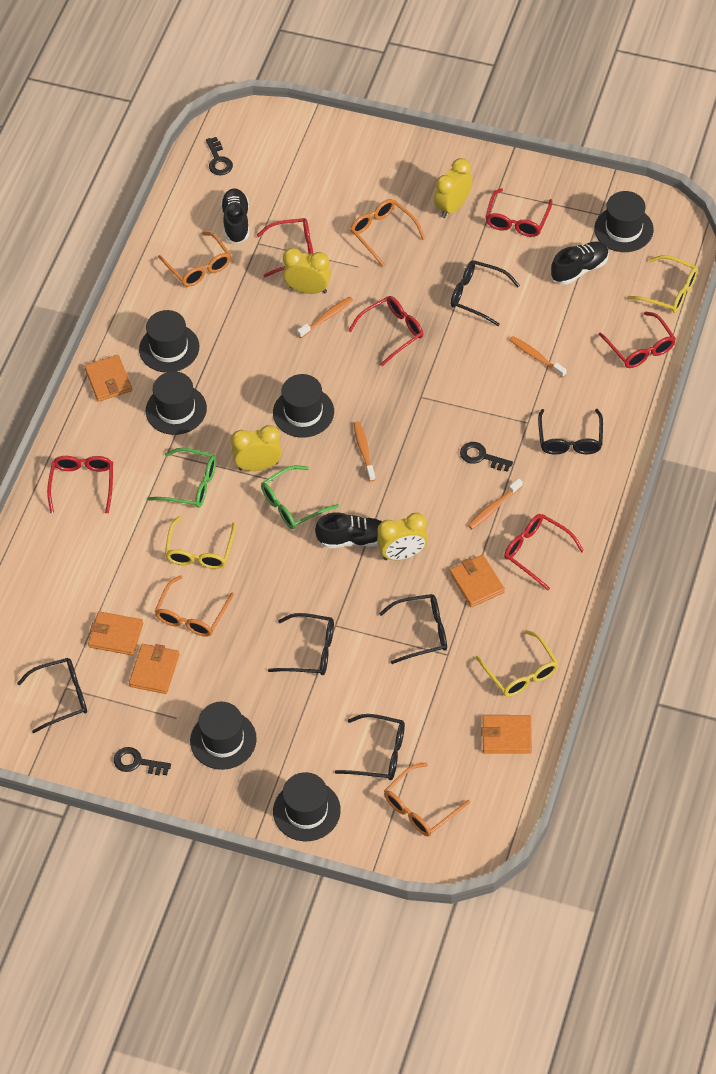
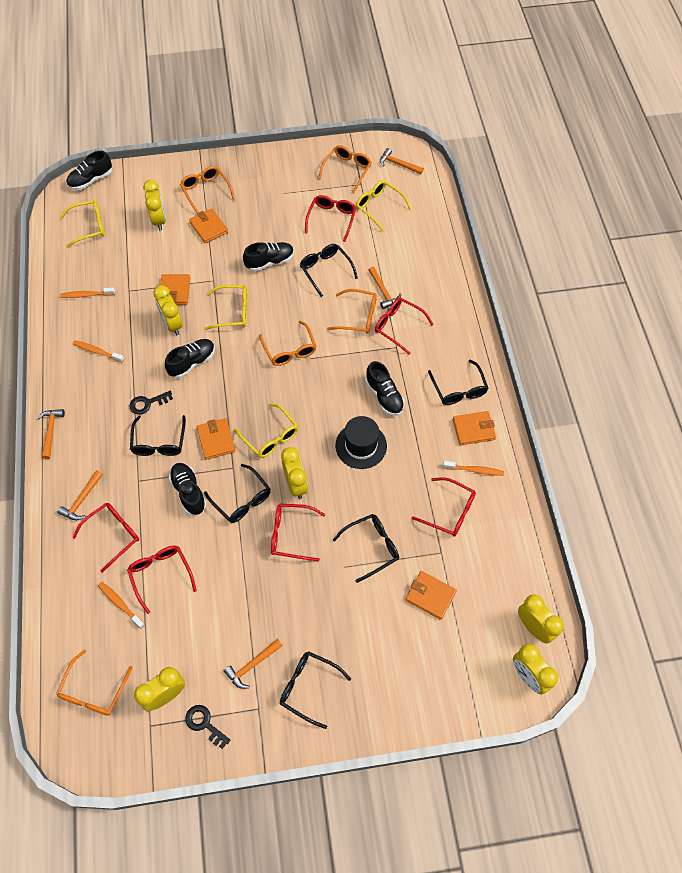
black hat: [139,310,199,373] [146,371,207,435] [190,702,257,770] [273,374,334,438] [273,772,341,841] [594,191,654,252] = 6 -> [335,416,387,469] = 1
black key: [114,747,171,775] [206,137,233,175] [460,442,513,472] = 3 -> [129,391,173,415] [185,705,230,749] = 2
black shoe: [221,188,249,243] [315,512,382,548] [551,241,609,284] = 3 -> [67,151,112,190] [165,339,215,378] [169,463,207,515] [243,242,294,271] [366,361,405,416] = 5
green glasses: [148,448,216,508] [261,465,339,529] = 2 -> none = 0
orange glasses: [154,575,234,637] [158,232,231,287] [350,199,425,267] [384,763,470,836] = 4 -> [56,649,133,716] [180,166,235,213] [259,321,316,366] [318,145,372,193] [327,289,377,334] = 5
orange hammer: none = 0 -> [37,409,65,459] [57,470,103,520] [224,639,283,689] [368,267,402,309] [380,148,424,174] = 5
yellow clock: [231,425,282,471] [283,248,331,294] [377,513,428,560] [434,158,472,218] = 4 -> [134,667,185,711] [143,180,166,231] [153,285,183,335] [281,447,308,499] [513,644,558,695] [518,594,563,643] = 6
yellow glasses: [165,516,236,569] [476,630,558,697] [627,255,698,313] = 3 -> [60,200,105,248] [204,285,248,330] [234,403,298,458] [356,180,412,232] = 4

